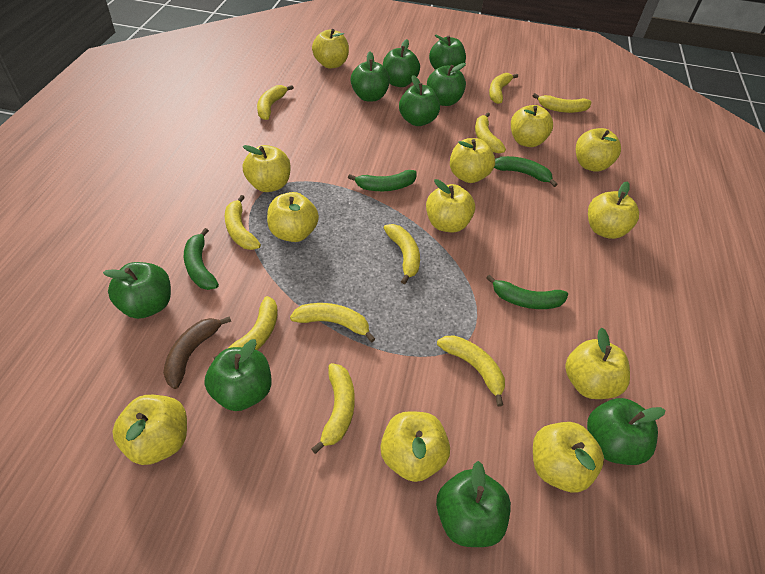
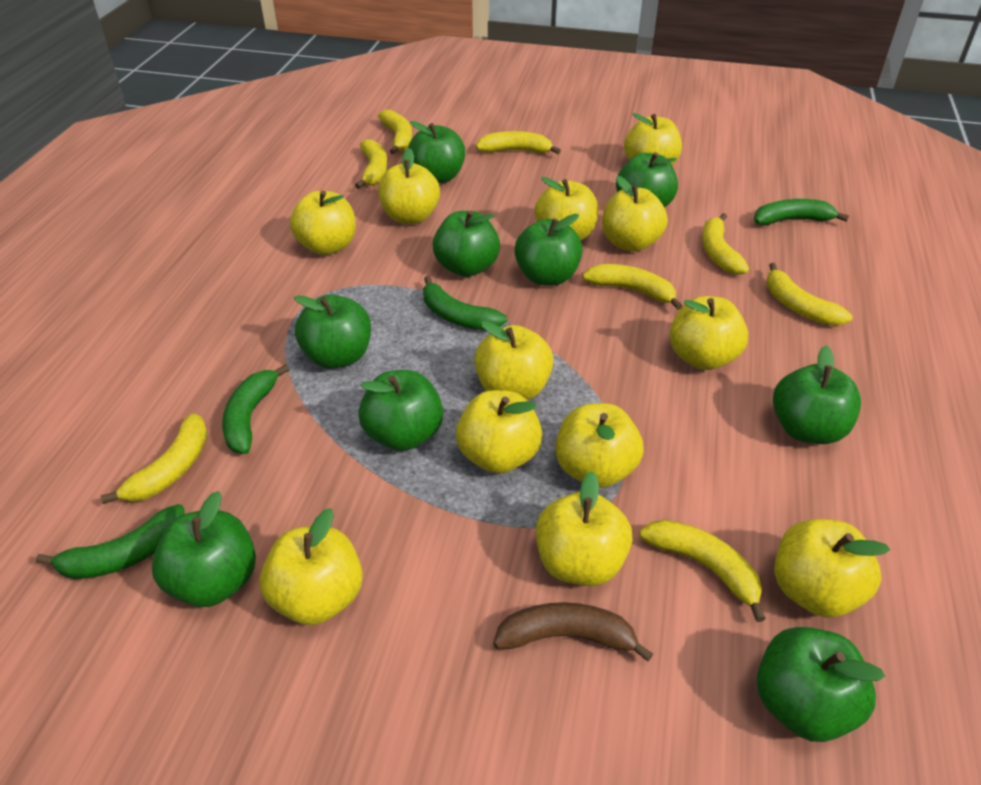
yellow banana: [213,296,278,359] [225,195,261,250] [257,85,294,120] [290,303,375,342] [311,363,355,454] [384,224,420,284] [437,335,505,406] [475,112,506,153] [489,73,518,104] [533,93,591,113] = 10 -> [101,413,207,504] [355,139,388,189] [378,110,412,154] [476,131,561,154] [582,264,683,310] [639,520,766,622] [702,213,749,275] [767,263,852,326] = 8

